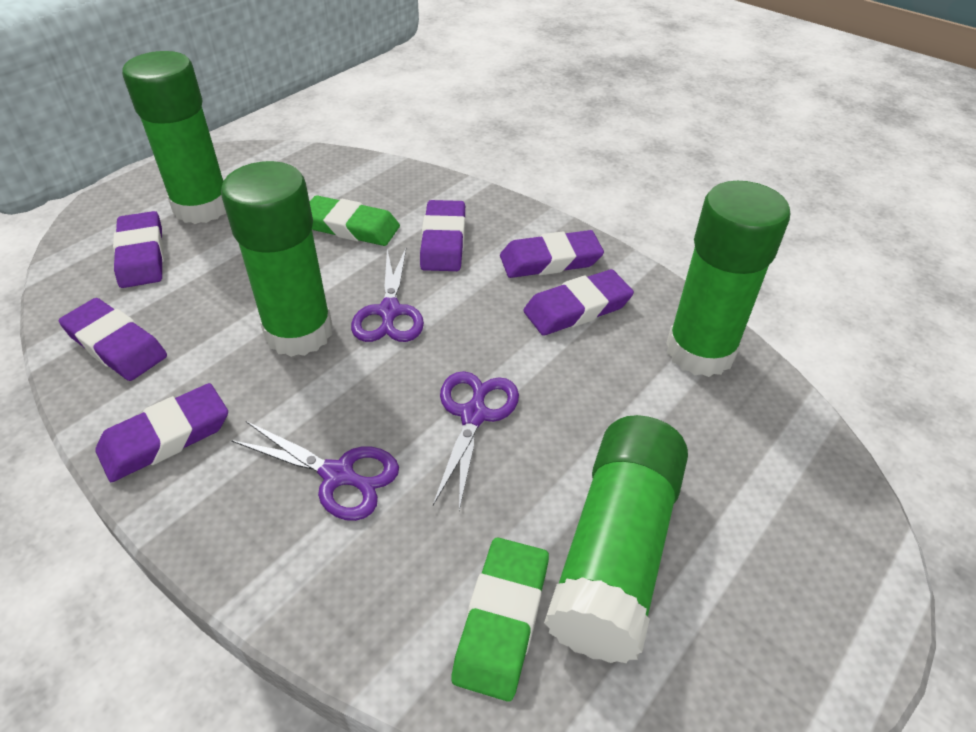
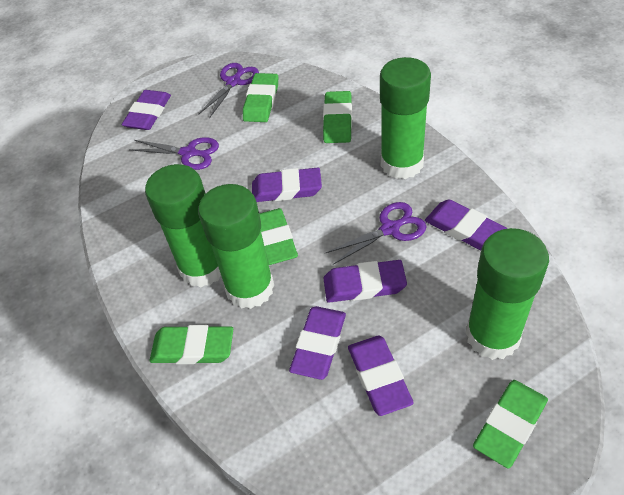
green eraser: [310,195,400,246] [452,537,549,701] = 2 -> [150,325,233,364] [243,73,278,122] [259,208,298,265] [323,91,352,143] [473,380,548,468] = 5

